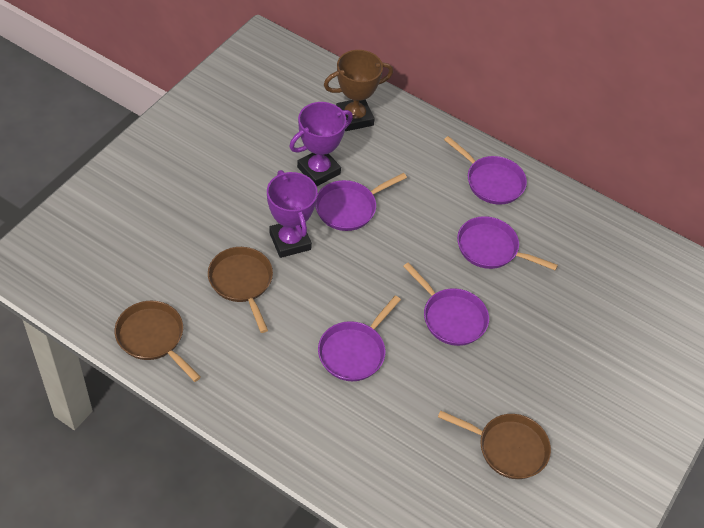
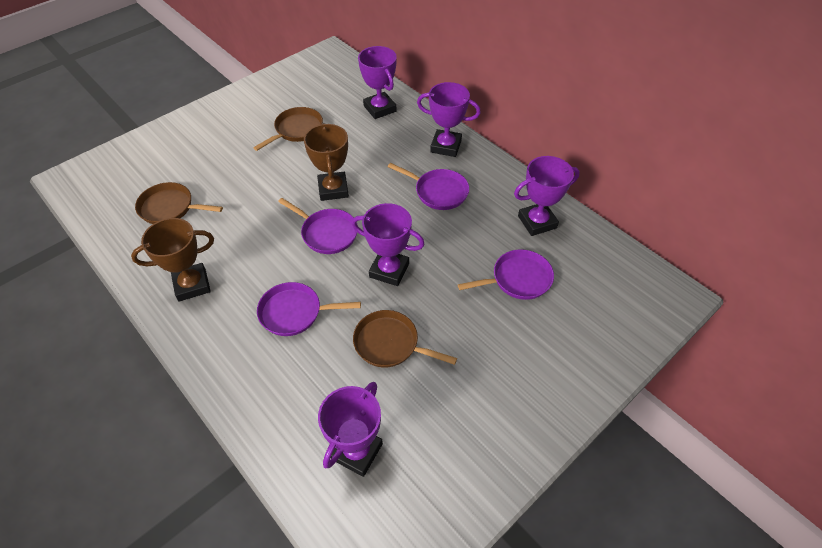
brown trophy: [324,50,393,131] = 1 -> [131,218,214,302] [304,123,349,201] = 2
purple pan: [315,173,407,231] [318,296,401,381] [403,263,489,346] [444,136,527,205] [457,216,558,270] = 5 -> [257,282,361,336] [278,198,357,254] [388,163,469,210] [458,249,554,300] = 4
purple trophy: [267,170,318,258] [289,102,353,186] = 2 -> [318,382,383,477] [352,203,425,286] [358,46,397,119] [417,82,481,157] [514,156,580,236] = 5

